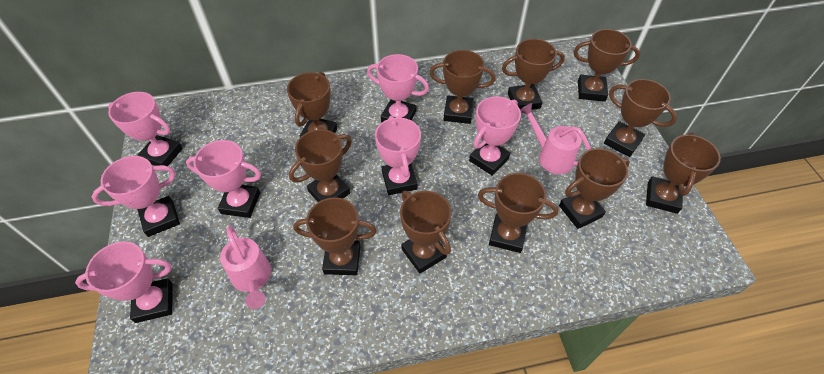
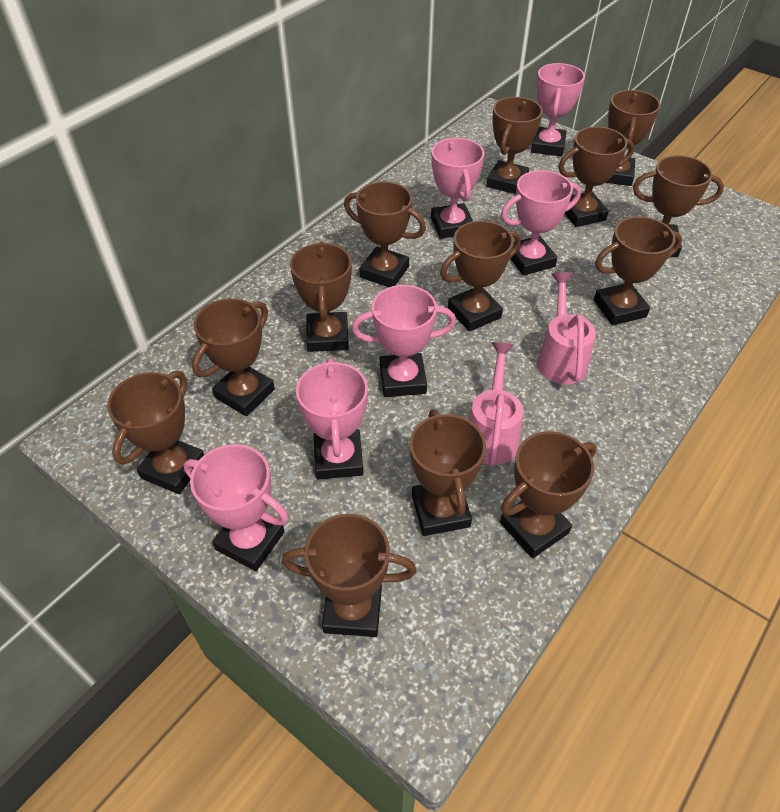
brown trophy: [287,72,337,137] [289,129,352,202] [293,197,377,275] [400,191,452,273] [429,50,496,124] [478,173,558,253] [502,39,565,110] [559,148,630,229] [574,29,640,102] [604,79,677,157] [646,133,721,214] = 11 -> [107,371,204,494] [192,298,275,416] [282,514,416,637] [290,242,352,352] [344,181,426,287] [410,409,486,536] [440,221,521,332] [487,97,543,194] [500,431,596,558] [558,126,634,227] [594,216,682,325] [605,90,661,186] [633,155,724,257] = 13
pink trophy: [75,242,173,323] [92,156,180,237] [108,92,183,166] [186,140,261,218] [367,54,429,122] [375,116,421,195] [469,96,521,176] = 7 -> [184,444,289,571] [296,358,368,479] [352,285,456,397] [431,138,484,239] [501,170,581,276] [531,63,585,156] = 6

